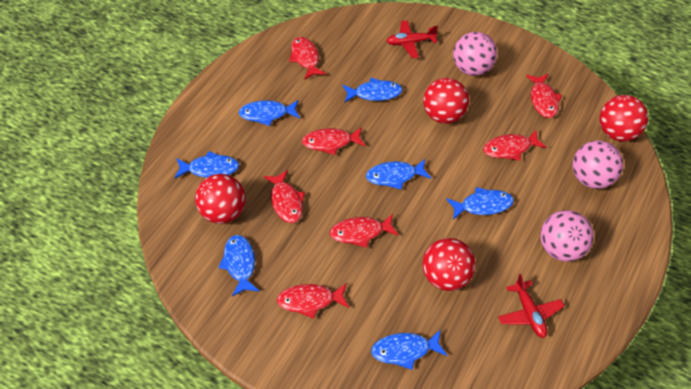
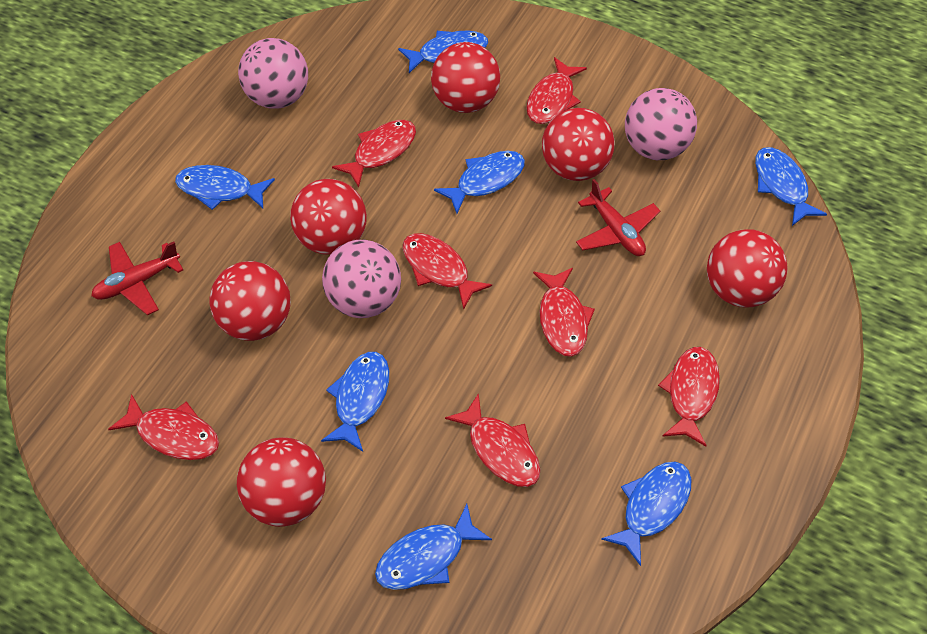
red ball: [195,174,246,224] [422,238,476,291] [423,78,469,124] [599,95,648,142] = 4 -> [209,261,291,341] [237,437,326,527] [290,179,367,255] [431,42,500,113] [542,108,615,181] [707,230,788,308] = 6

